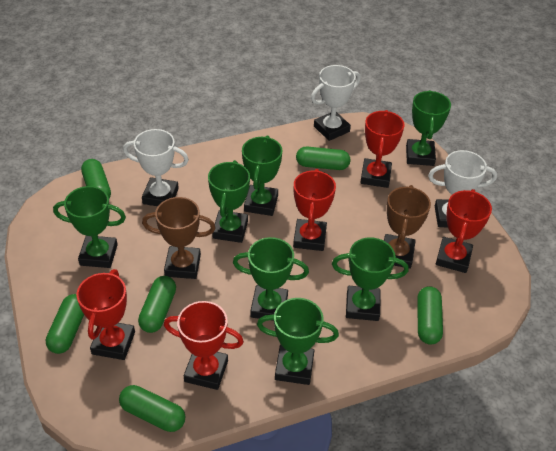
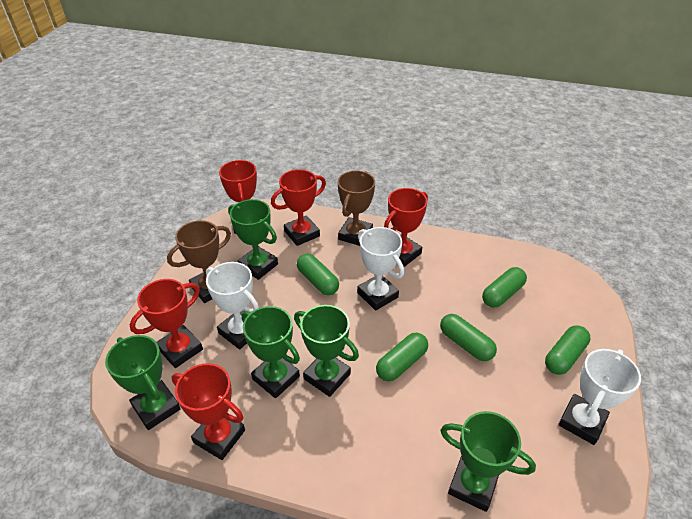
green capsule: [46,294,84,354] [81,159,111,198] [119,385,185,432] [138,276,176,333] [296,147,350,170] [417,286,443,345] = 6 -> [297,253,339,295] [376,333,428,381] [440,314,497,361] [482,267,527,308] [545,325,590,375] = 5
green trophy: [53,186,126,268] [208,160,250,243] [233,237,309,321] [242,136,283,216] [257,298,339,385] [332,238,409,321] [406,90,451,166] = 7 -> [105,335,181,430] [228,199,278,280] [241,306,300,398] [294,305,359,397] [440,411,536,512] = 5

